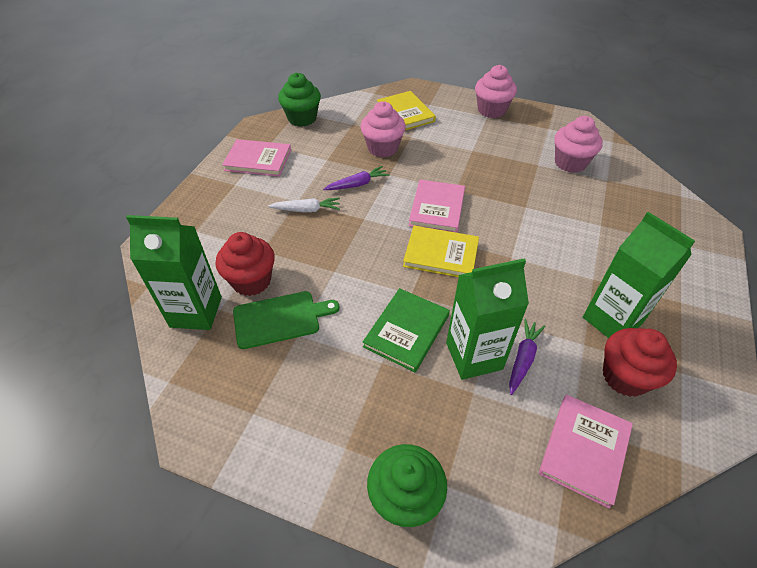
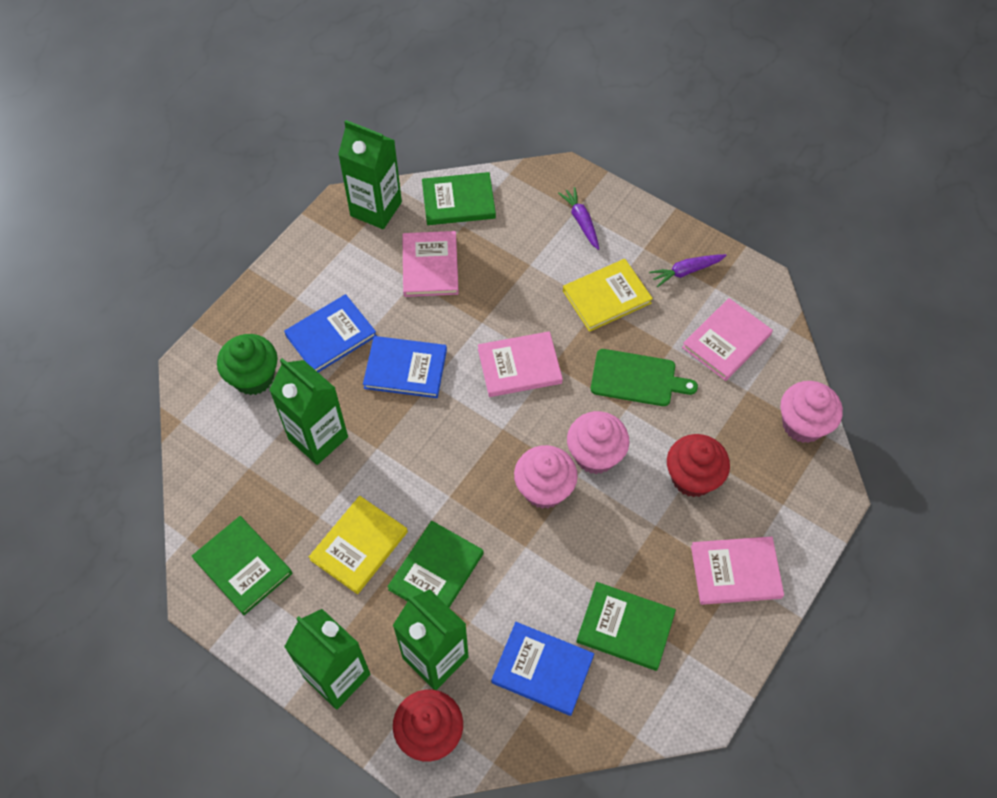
blue book: none = 0 -> [284,294,377,372] [363,336,447,398] [491,622,594,716] = 3
green book: [363,288,450,372] = 1 -> [192,516,292,615] [387,521,484,608] [422,172,496,225] [576,582,676,671] = 4
green carton: [126,215,222,330] [446,258,529,380] [583,212,695,338] = 3 -> [269,358,348,465] [284,609,370,710] [338,120,402,229] [393,590,469,690] = 4
green cupcake: [278,73,321,127] [367,444,447,527] = 2 -> [217,334,277,395] = 1
pink book: [222,139,291,177] [409,180,465,233] [539,395,633,509] = 3 -> [402,231,459,297] [478,331,563,397] [682,298,773,381] [691,536,784,605] = 4
white carrot: [268,198,340,213] = 1 -> none = 0

